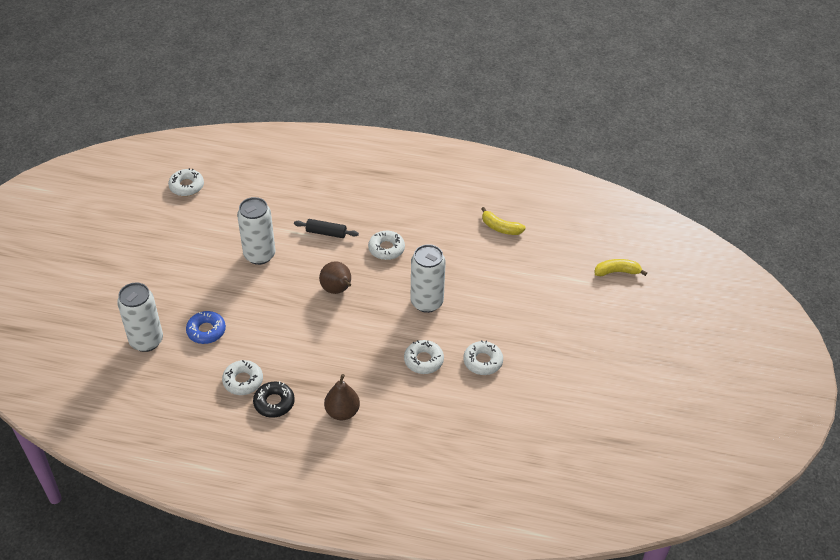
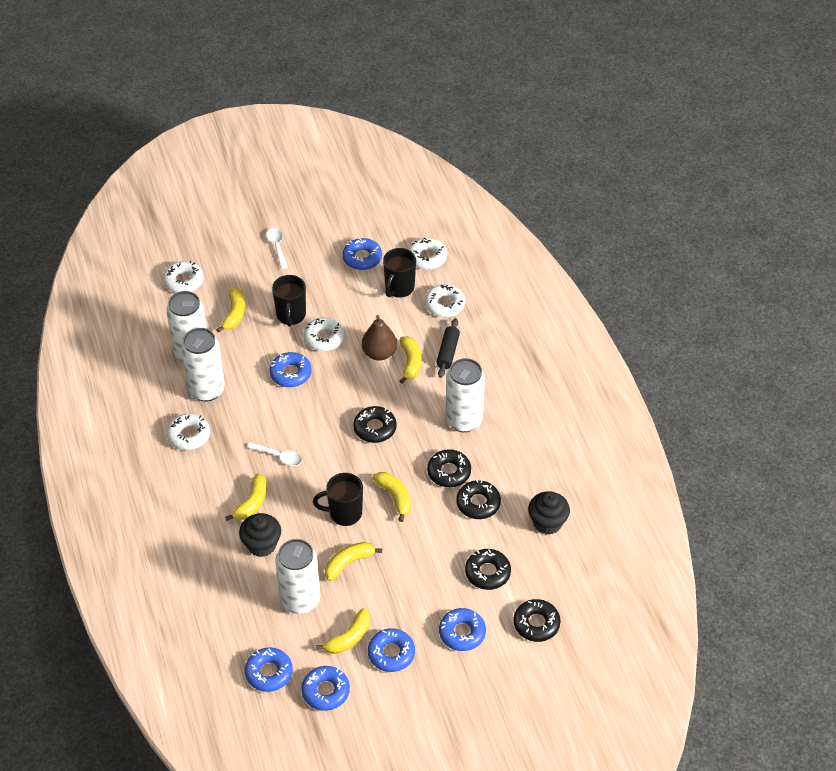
black cupcake: none = 0 -> [239,513,281,557] [528,491,570,535] = 2
black donut: [253,381,295,418] = 1 -> [353,406,397,443] [427,449,471,487] [456,479,501,519] [465,549,511,590] [514,599,561,642] = 5
black mug: none = 0 -> [272,275,306,327] [313,473,363,526] [383,248,416,298] = 3
blue donut: [186,311,226,344] = 1 -> [245,647,293,692] [270,352,312,387] [301,666,350,711] [343,238,382,270] [368,628,415,672] [439,608,486,651] = 6
brown pear: [319,261,351,294] [324,374,360,420] = 2 -> [362,315,397,360] = 1
white can: [117,283,163,352] [237,197,275,265] [410,244,446,313] = 3 -> [166,291,207,362] [181,328,225,402] [275,539,320,614] [445,358,485,432] = 4
white spoon: none = 0 -> [247,442,302,466] [266,228,288,269] = 2
yellow banana: [481,207,526,235] [595,259,647,276] = 2 -> [216,288,245,332] [225,473,267,521] [316,608,370,654] [325,542,382,581] [372,472,411,522] [400,336,421,384] = 6

